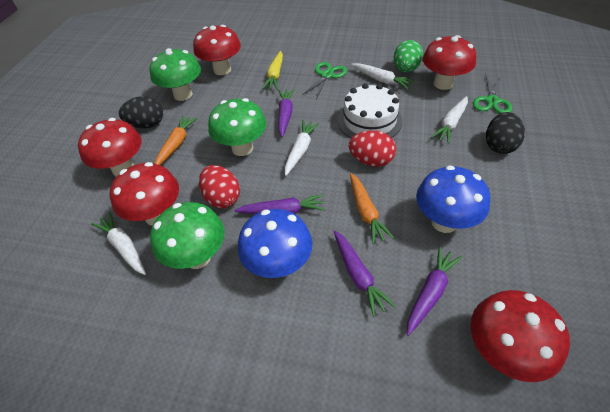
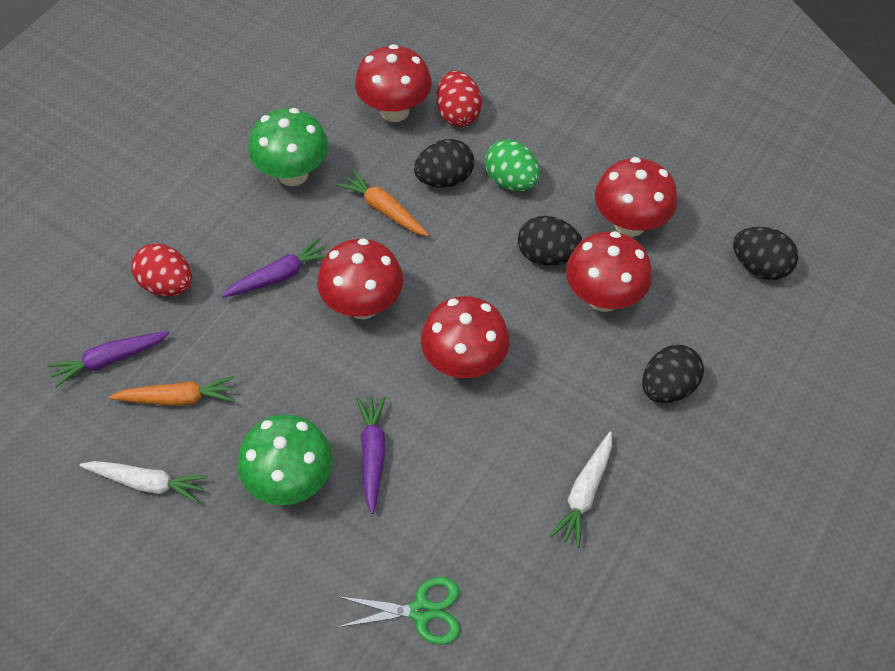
black egg: [119,96,163,128] [486,112,525,154] = 2 -> [414,139,474,188] [518,216,582,266] [642,345,704,403] [733,227,798,280] = 4
blue mushroom: [238,209,312,278] [416,166,490,233] = 2 -> none = 0
green mushroom: [150,48,201,101] [150,202,225,269] [208,98,266,156] = 3 -> [237,414,333,505] [248,108,328,186] = 2
green scissors: [302,62,347,99] [473,74,512,113] = 2 -> [337,577,460,645] = 1
purple carrot: [234,194,326,214] [278,89,295,137] [334,230,395,317] [407,247,462,336] = 4 -> [47,331,170,388] [221,237,327,298] [356,396,386,514] = 3
white cake: [338,83,403,138] = 1 -> none = 0
white carrot: [91,212,146,275] [285,120,320,176] [351,63,415,89] [431,96,468,144] = 4 -> [79,461,208,504] [550,432,612,548] = 2
yellow carrot: [262,51,283,90] = 1 -> none = 0

